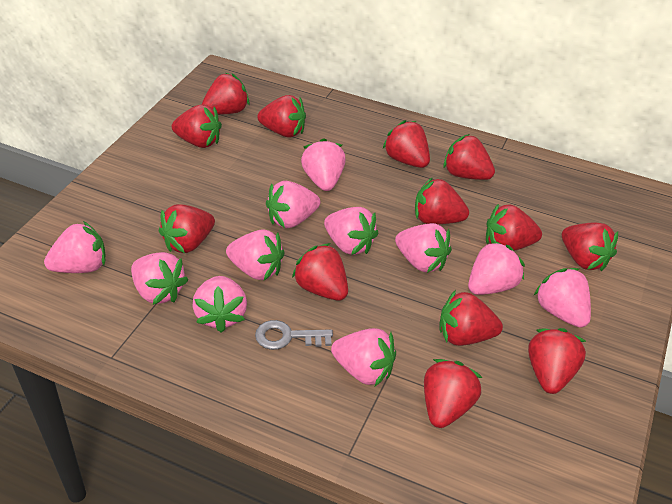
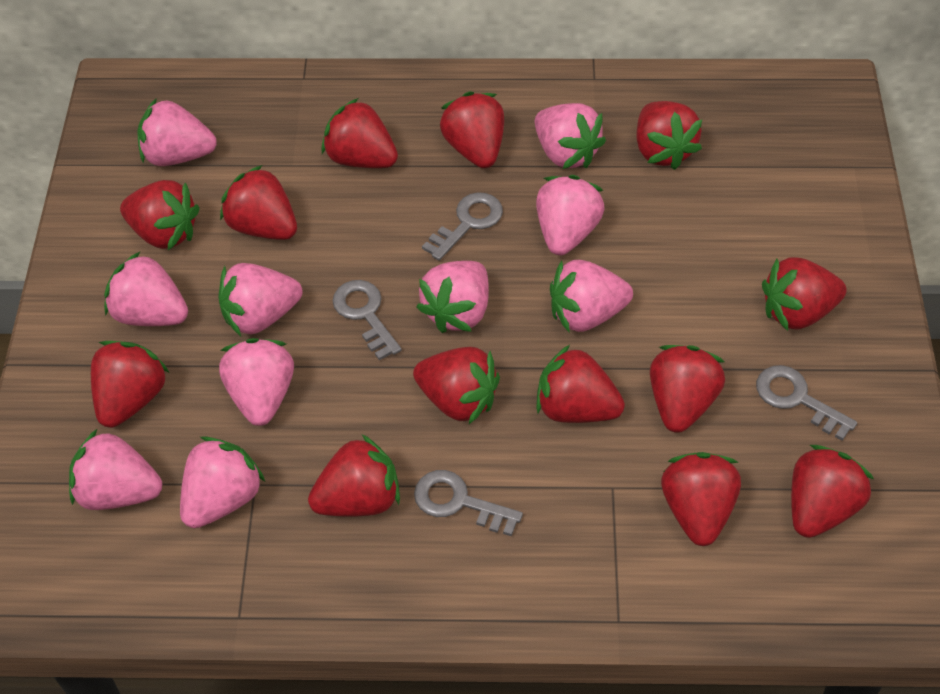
grey key: [255,320,333,350] = 1 -> [333,280,402,360] [414,470,523,536] [422,192,503,261] [756,365,857,441] = 4
pink strawberry: [44,221,106,273] [131,252,188,305] [192,276,247,333] [226,229,285,280] [266,181,320,228] [301,138,346,191] [324,207,379,255] [331,328,396,386] [395,223,452,273] [468,240,525,295] [534,268,591,328] = 11 -> [69,429,162,510] [104,252,188,326] [137,98,217,166] [180,436,265,528] [218,263,302,336] [219,338,294,426] [416,261,489,333] [535,103,606,169] [536,175,605,255] [550,260,633,333] = 10

